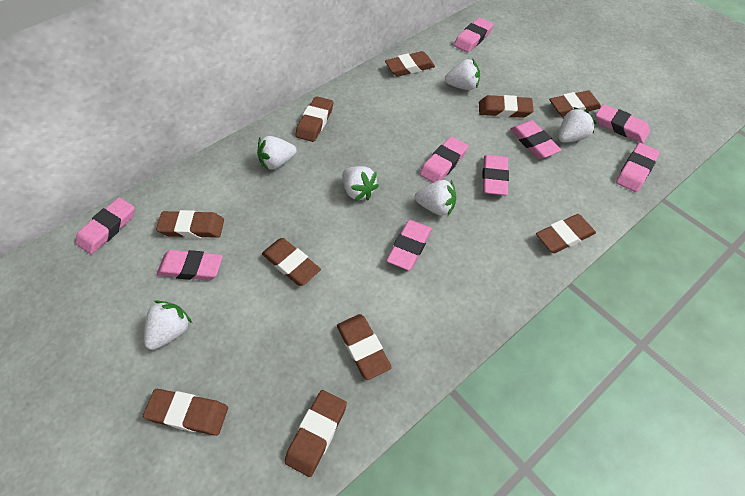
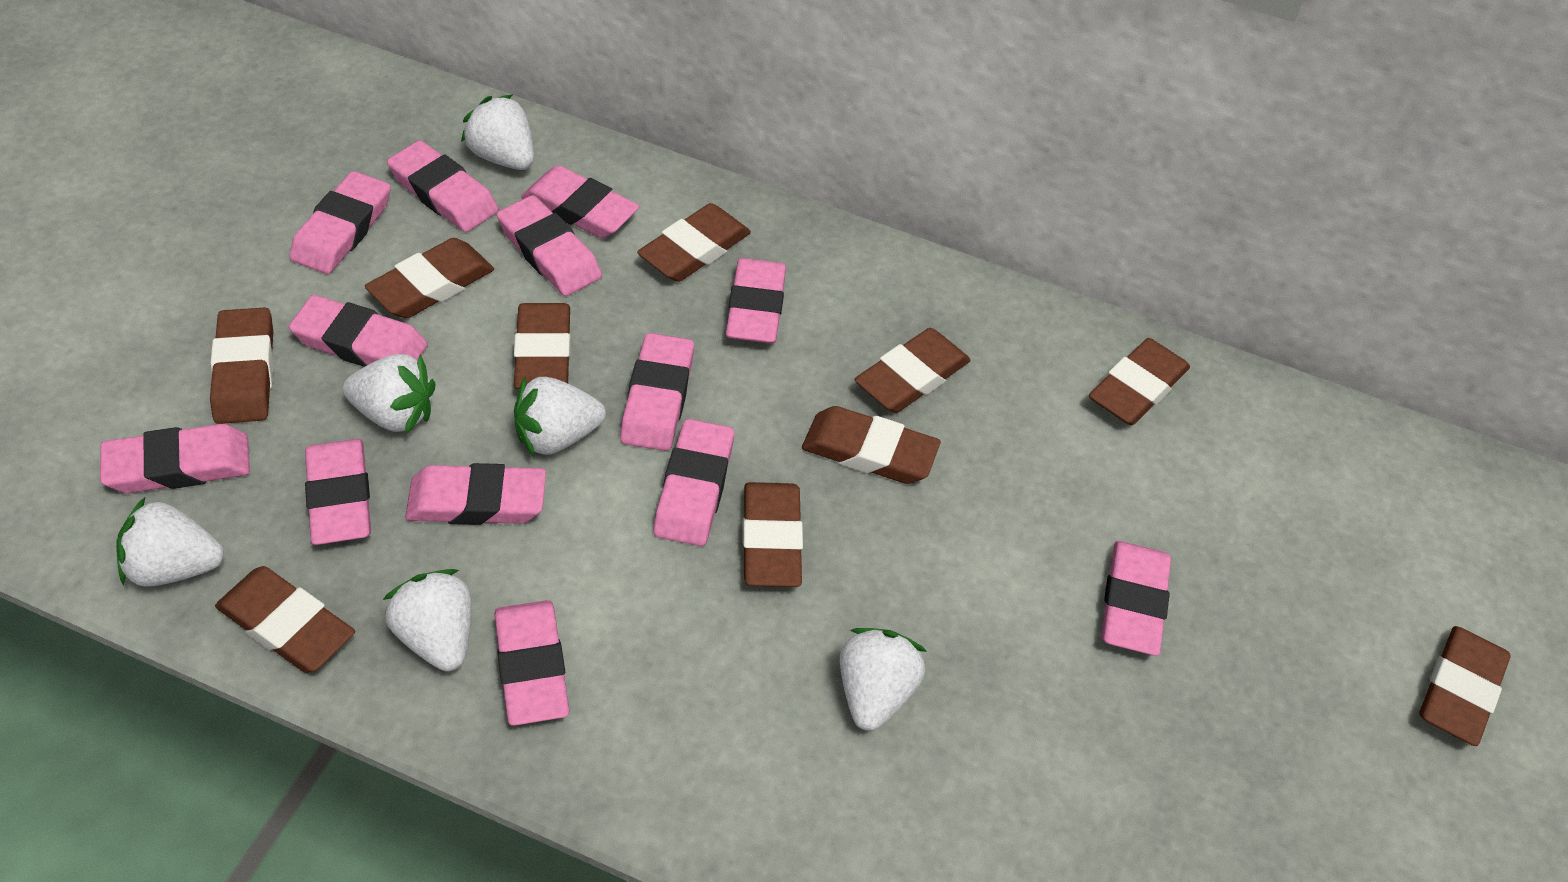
pink eraser: [76,197,134,254] [157,250,223,281] [386,220,432,270] [420,137,468,183] [454,18,494,52] [482,155,509,195] [510,120,561,159] [596,104,650,143] [616,143,660,192] = 9 -> [100,424,250,493] [289,171,391,274] [289,295,428,367] [305,439,371,545] [387,140,499,232] [405,463,546,525] [494,600,570,726] [497,195,602,296] [521,165,640,238] [620,333,694,451] [653,419,734,546] [726,258,786,344] [1101,541,1171,656] = 13

